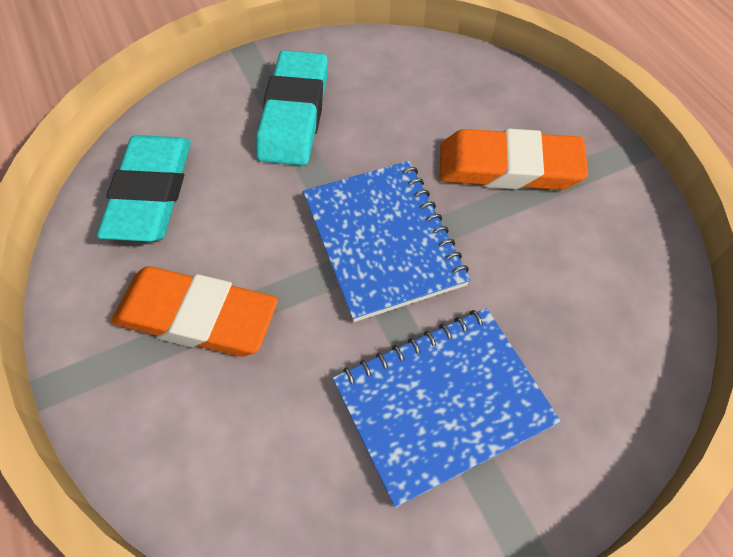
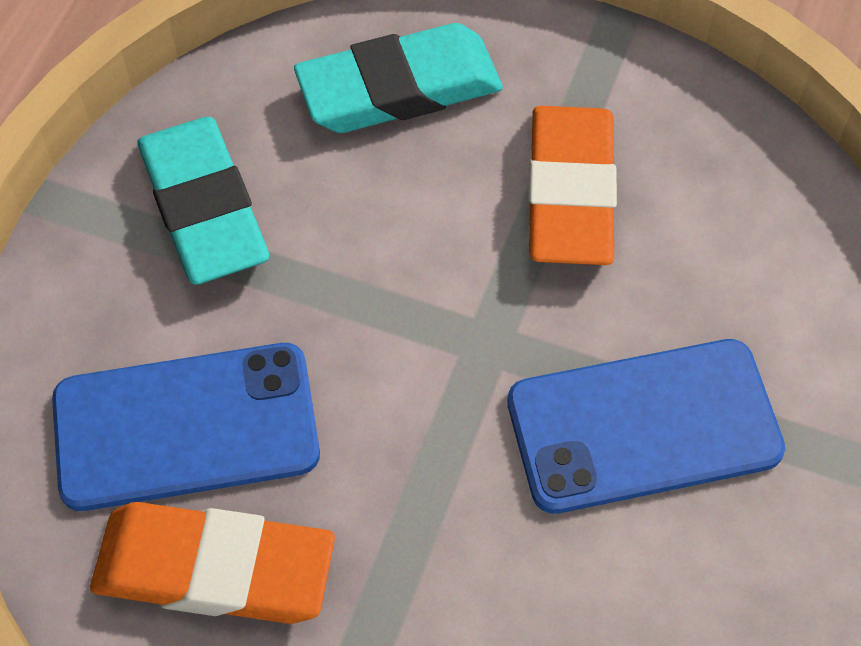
blue notebook: [303,161,471,322] [333,308,561,507] = 2 -> none = 0
blue phone: none = 0 -> [52,343,320,511] [507,339,785,514] = 2

